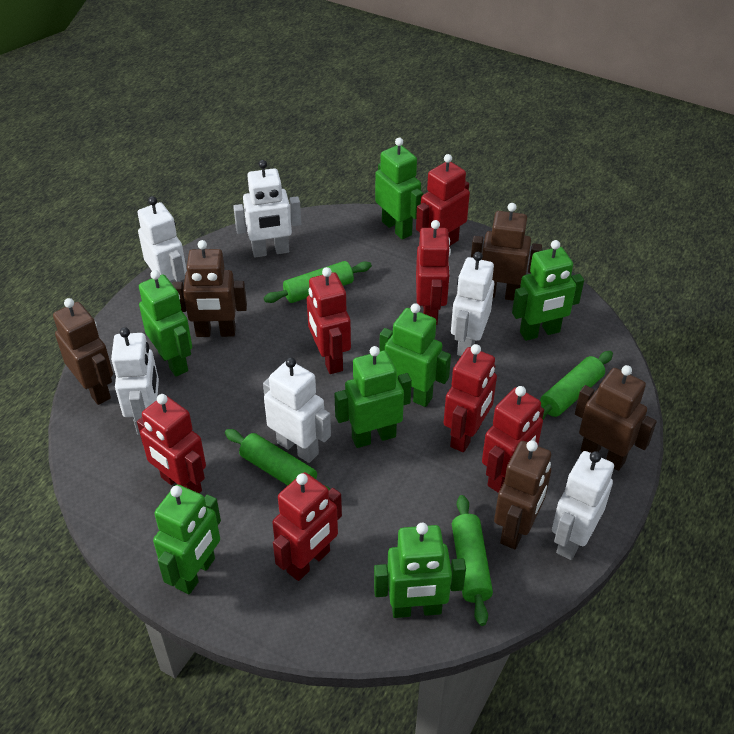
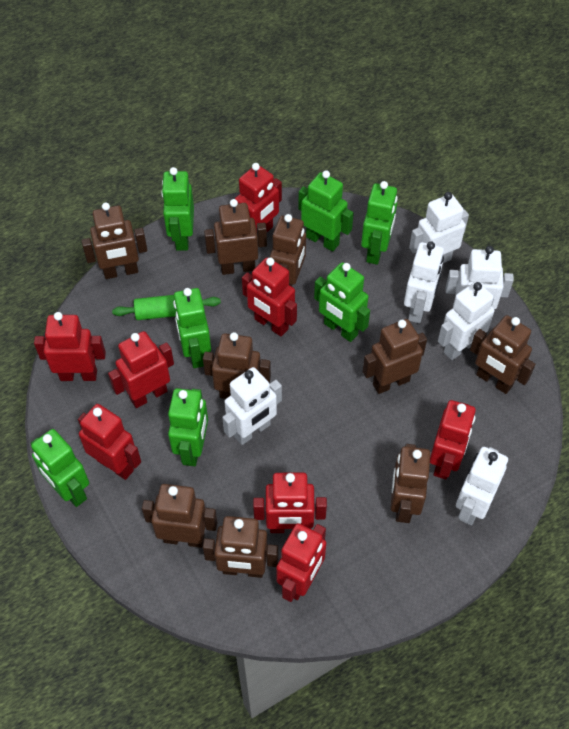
brown robot: [53,298,113,405] [172,240,247,337] [471,203,542,301] [494,440,551,549] [575,365,657,471] = 5 -> [82,202,147,279] [142,484,217,548] [203,332,271,399] [203,516,278,578] [204,199,267,275] [270,214,306,286] [363,319,427,394] [390,444,430,523] [470,315,536,394] = 9
green rolling pin: [225,429,330,490] [264,261,372,303] [452,495,493,626] [540,351,613,420] = 4 -> [112,295,221,320] = 1
red robot: [137,394,206,493] [272,472,342,581] [307,267,351,374] [416,154,470,246] [416,220,451,325] [444,344,497,452] [482,386,544,493] = 7 -> [34,312,106,381] [78,404,141,480] [108,331,174,408] [235,163,282,232] [242,257,297,336] [253,472,327,533] [276,523,326,602] [430,400,476,479] = 8

